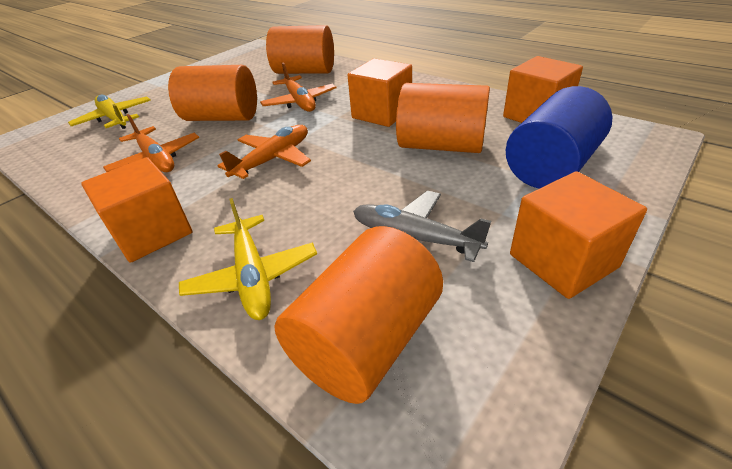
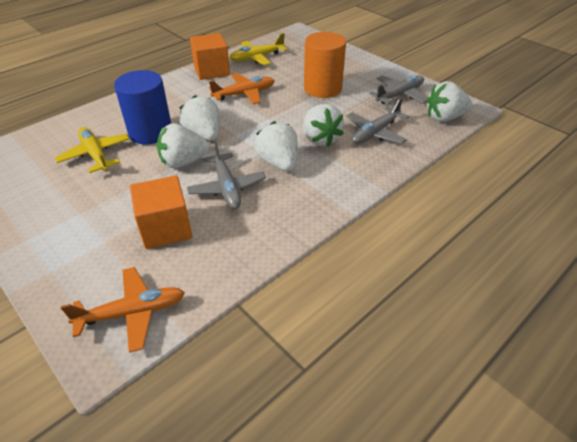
grey plane: [353,191,491,262] = 1 -> [187,141,266,209] [347,98,409,144] [369,75,427,104] = 3
orange cube: [81,157,192,263] [347,58,412,127] [503,56,583,123] [510,171,647,299] = 4 -> [130,175,192,249] [190,33,230,80] = 2
orange cylinder: [168,65,257,121] [266,25,334,74] [274,226,443,404] [396,83,490,153] = 4 -> [304,32,346,98] = 1
orange plane: [103,114,199,172] [217,125,311,179] [260,63,337,112] = 3 -> [61,267,185,353] [209,73,275,104] = 2
white strawberry: none = 0 -> [157,123,210,168] [179,95,220,141] [255,121,298,171] [303,104,344,147] [426,81,472,122] = 5

